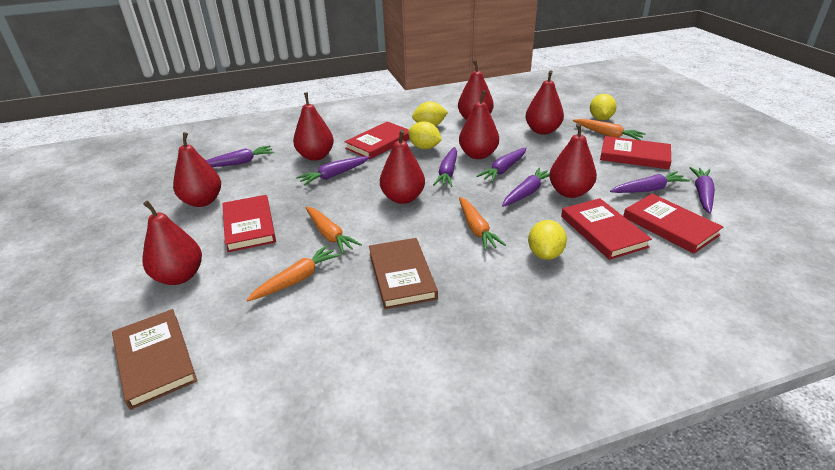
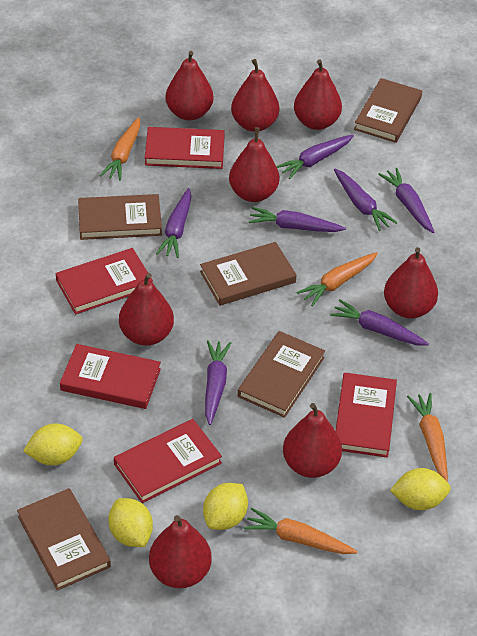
brown book: [112,309,197,410] [369,238,438,309] = 2 -> [17,488,111,591] [78,194,162,240] [200,242,296,306] [238,331,325,418] [354,78,422,143] = 5

